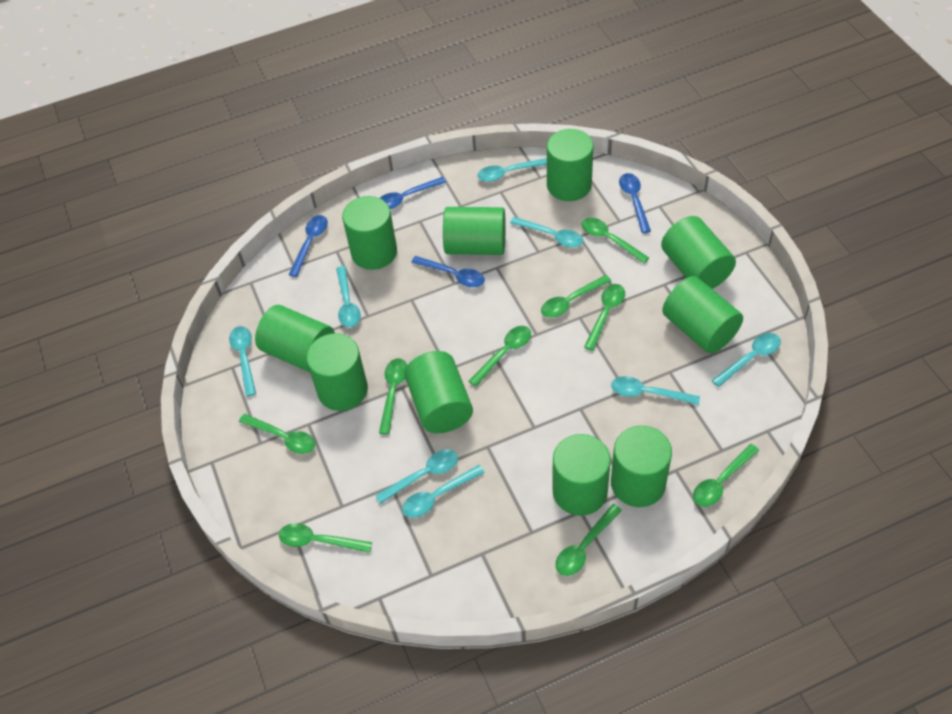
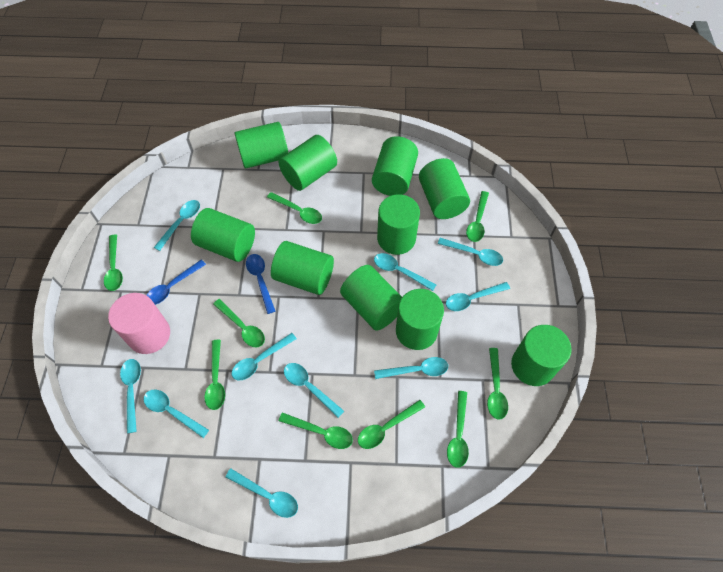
blue spoon: [289,215,328,277] [380,177,446,209] [411,256,485,287] [619,173,651,233] = 4 -> [146,259,206,305] [246,254,275,314] = 2
pink cylinder: none = 0 -> [108,293,170,354] = 1
turquoise spoon: [229,326,256,397] [336,266,361,327] [375,450,458,504] [402,465,485,518] [477,158,547,182] [510,217,583,248] [611,376,700,405] [711,333,781,387] = 8 -> [120,359,141,433] [144,389,209,438] [154,200,200,251] [225,468,298,518] [232,333,297,380] [284,363,344,418] [374,253,436,291] [374,357,448,379] [438,238,503,266] [446,282,510,311] = 10

